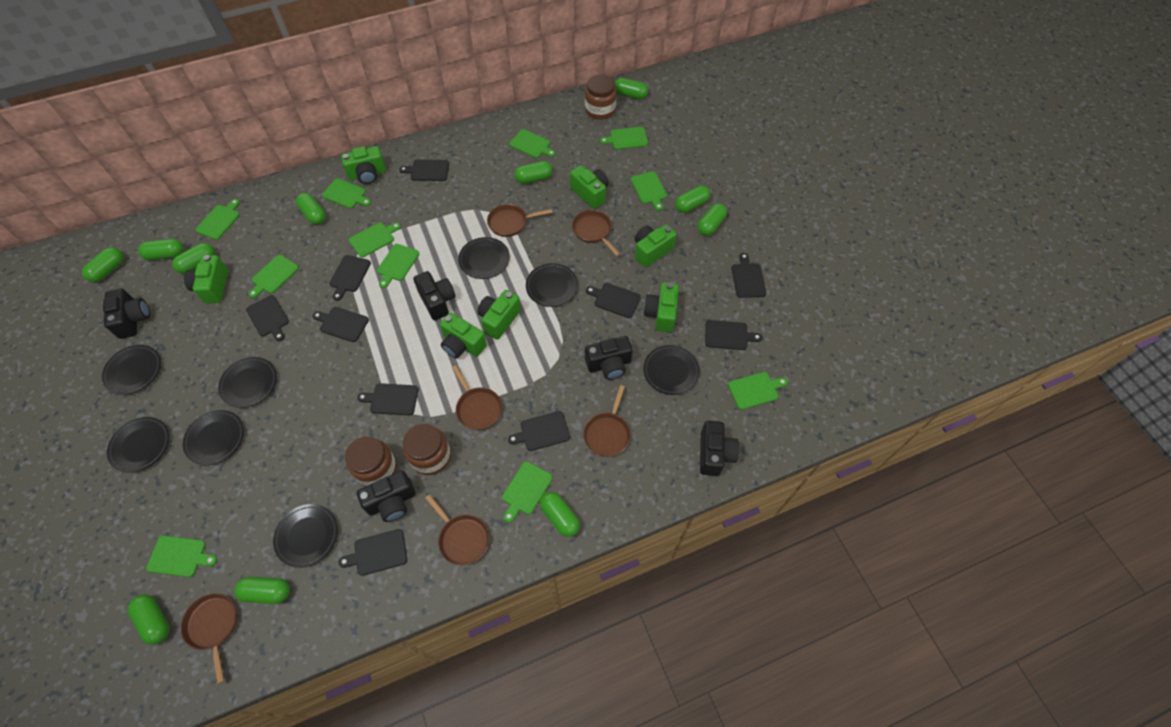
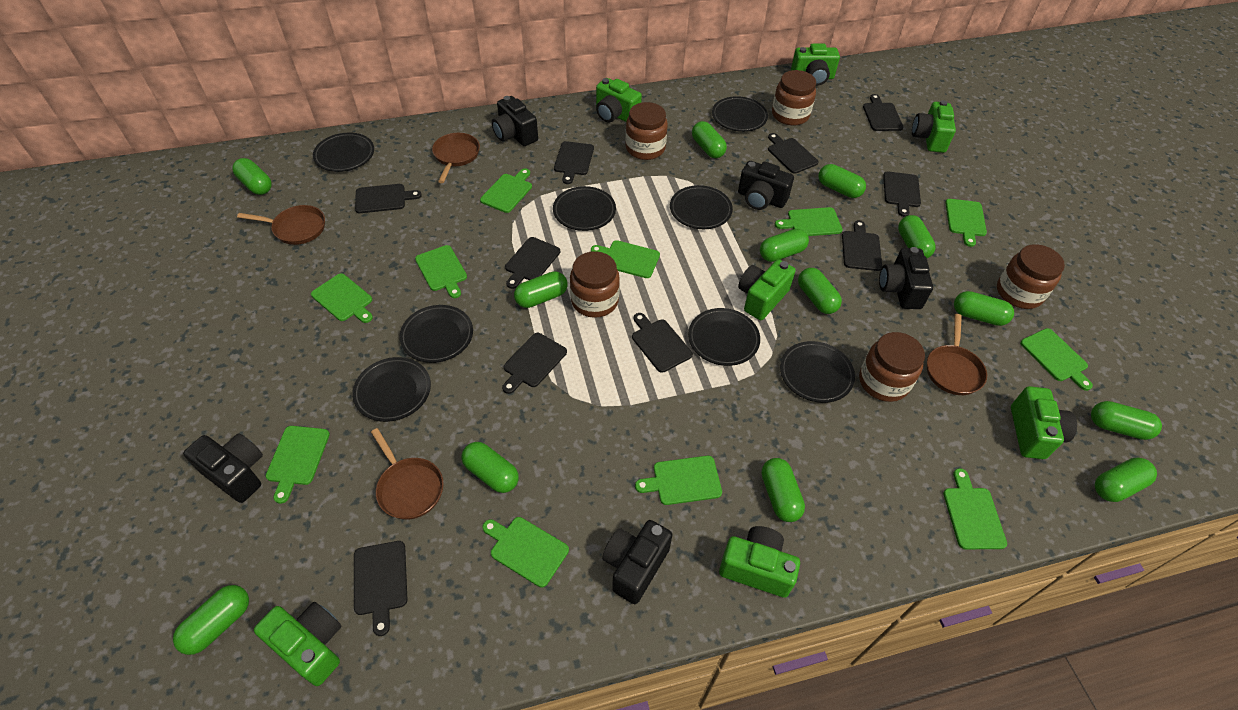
brown jar: [345,436,397,487] [403,423,451,475] [585,74,616,120] = 3 -> [570,251,620,318] [625,102,668,160] [772,70,816,126] [859,332,925,402] [997,244,1065,309] = 5
brown pan: [181,593,237,684] [425,495,489,565] [452,365,502,430] [487,204,553,237] [572,210,620,256] [583,385,630,457] = 6 -> [237,205,325,245] [371,428,444,520] [432,133,480,183] [927,314,987,395] = 4
green capsule: [82,247,123,282] [127,594,170,645] [138,238,183,260] [172,243,215,274] [234,577,290,604] [296,193,326,225] [515,161,553,184] [540,492,580,537] [615,78,648,99] [675,185,710,213] [697,203,727,236] = 11 -> [173,585,249,655] [232,158,272,195] [462,442,519,493] [514,271,567,308] [692,121,727,158] [760,229,809,262] [761,458,805,522] [798,268,842,314] [818,164,866,198] [898,215,936,258] [954,291,1014,326] [1091,401,1162,440] [1095,458,1157,502] = 13

